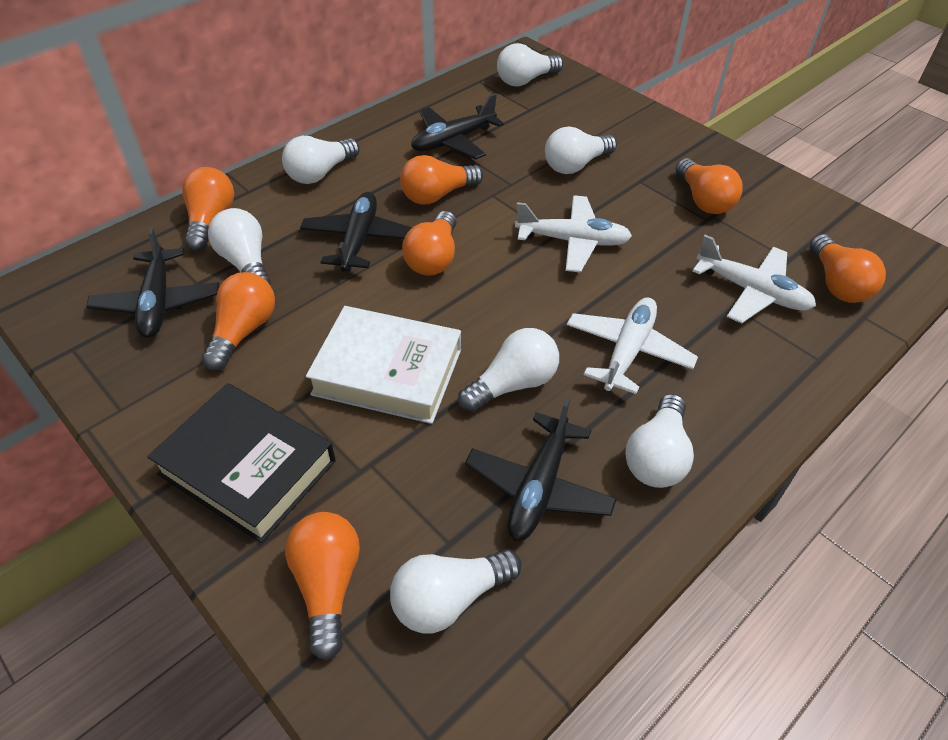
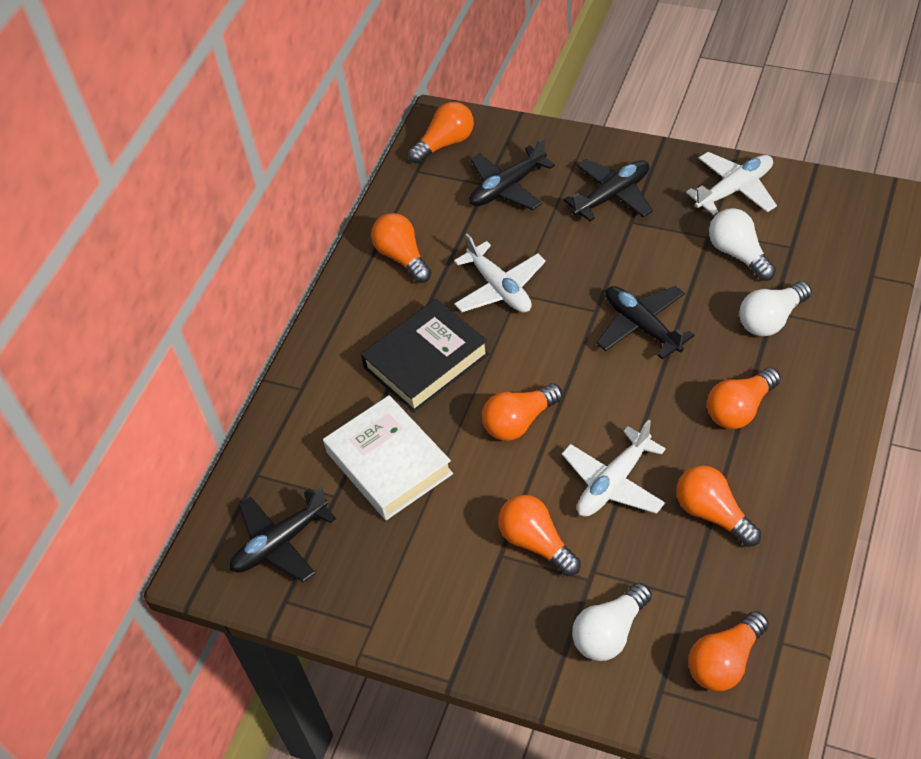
white light bulb: [208,208,271,285] [282,136,359,184] [390,549,522,633] [458,328,559,412] [497,43,563,86] [545,126,617,174] [625,394,694,488] = 7 -> [572,582,652,661] [709,208,776,281] [739,281,812,336] = 3

